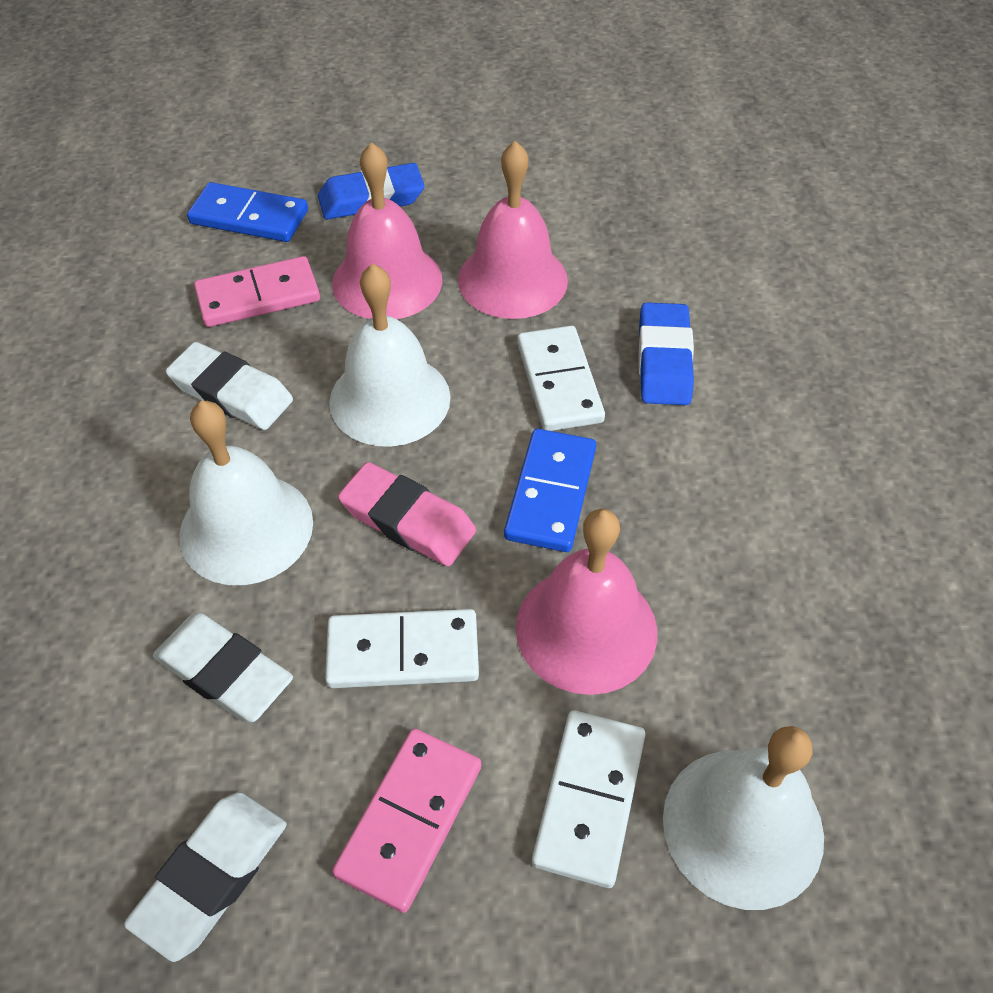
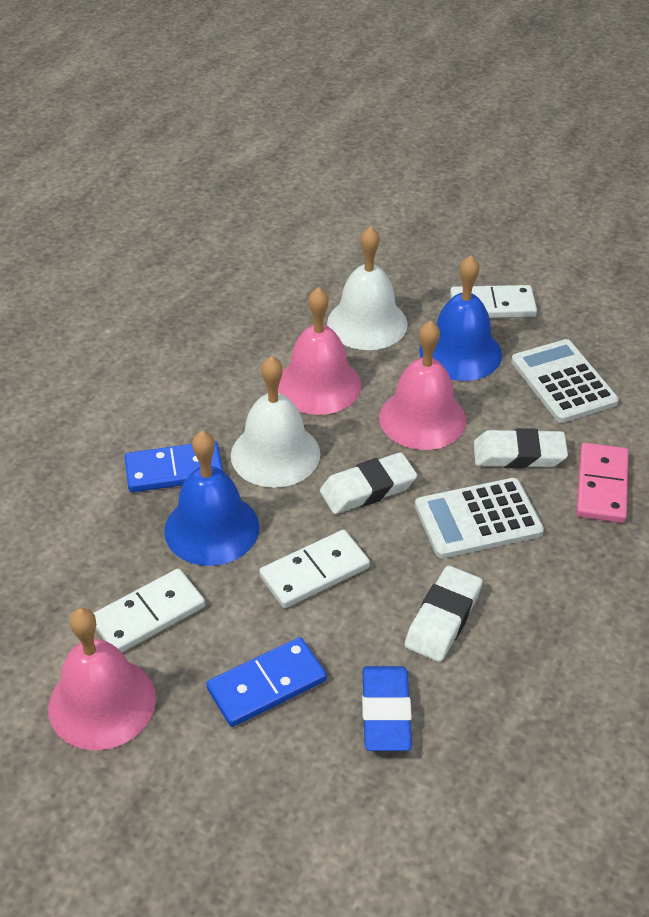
blue bell: none = 0 -> [164,431,259,566] [419,255,502,381] = 2
blue eraser: [318,163,425,220] [638,302,694,405] = 2 -> [362,666,412,751] = 1
pink domino: [194,256,320,327] [332,728,481,913] = 2 -> [576,443,628,523] = 1
pink eraser: [338,462,476,566] = 1 -> none = 0
white bell: [179,400,313,585] [329,264,451,447] [663,726,824,910] = 3 -> [231,356,320,488] [327,226,408,350] = 2
white calculator: none = 0 -> [415,478,544,558] [511,339,619,423] = 2

